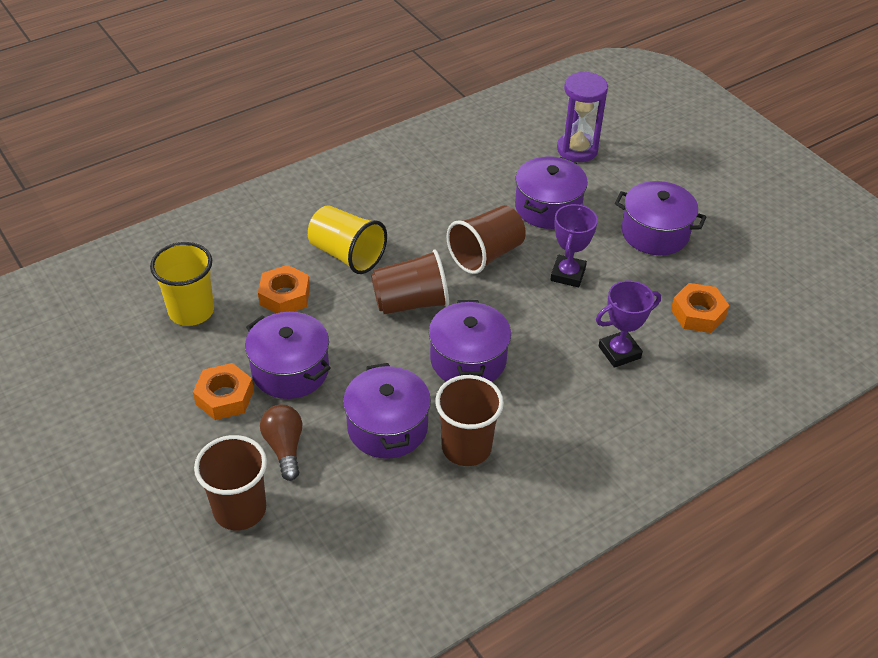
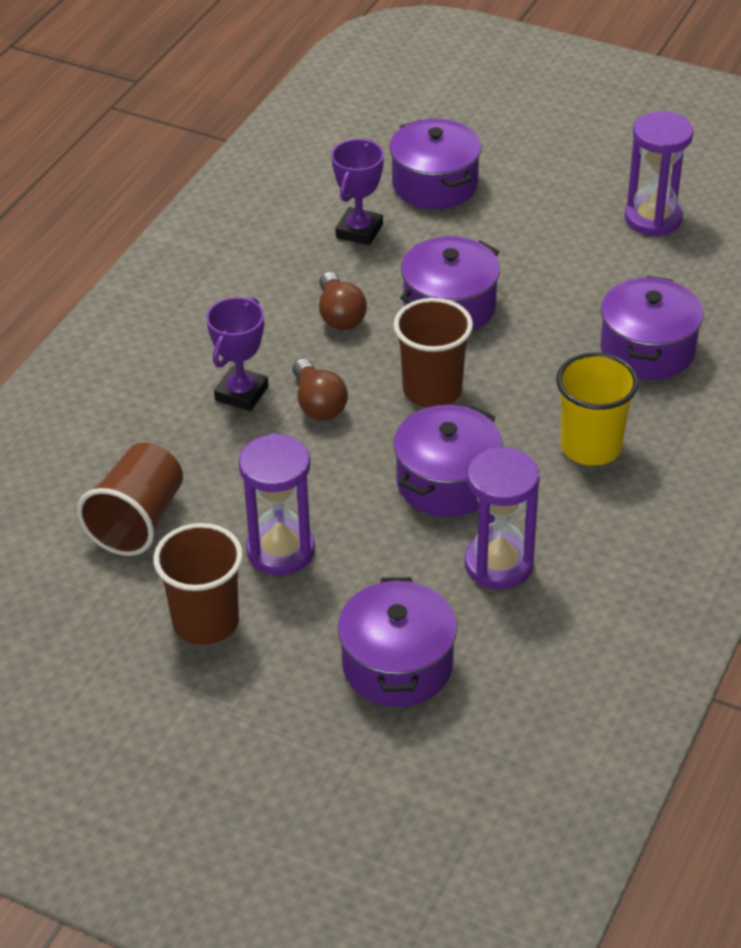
brown cup: [194,435,267,530] [371,249,449,314] [435,375,504,466] [447,205,526,274] = 4 -> [77,443,183,556] [153,523,243,645] [394,298,473,407] = 3
brown light bulb: [260,405,302,481] = 1 -> [293,358,348,420] [319,272,367,330] = 2
orange nut: [193,363,254,420] [258,265,310,313] [671,283,729,333] = 3 -> none = 0
purple hourglass: [557,71,608,162] = 1 -> [238,433,315,575] [465,447,540,589] [625,111,693,237] = 3
yellow cup: [150,242,214,326] [308,205,387,274] = 2 -> [556,352,639,466] = 1

